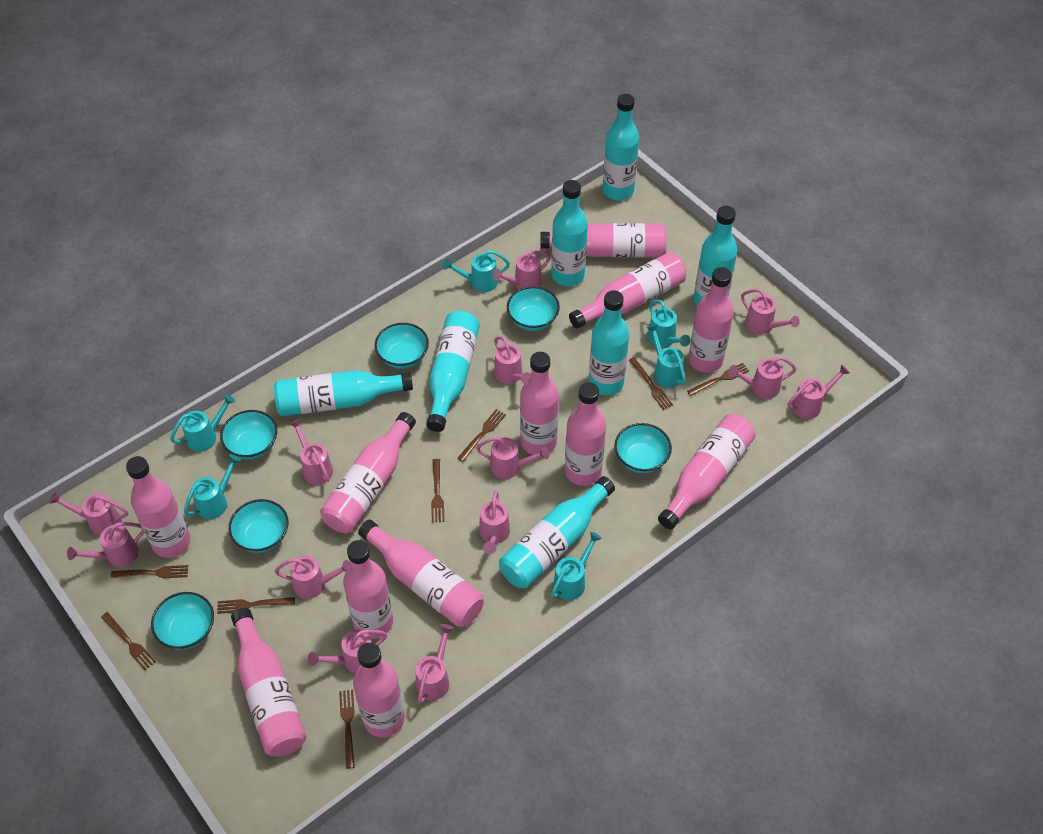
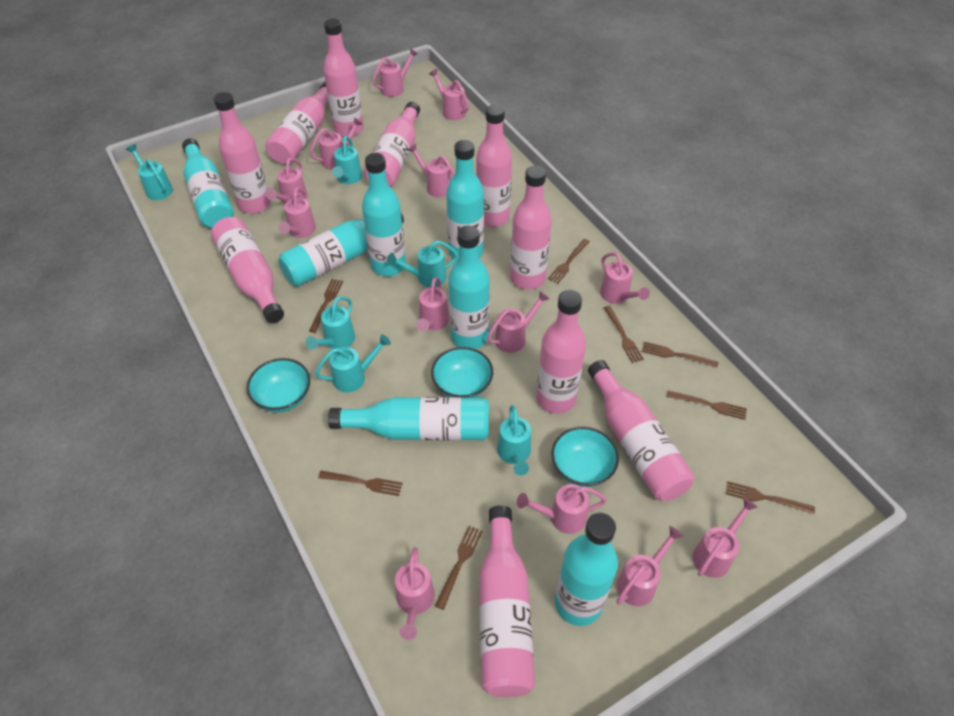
pink bottle: [126,456,190,558] [231,608,306,757] [320,412,416,533] [343,540,393,639] [353,643,405,737] [358,520,484,627] [520,352,559,455] [540,223,667,257] [565,382,606,486] [569,252,686,329] [658,414,755,530] [688,267,734,373] = 12 -> [211,217,284,323] [214,92,271,214] [265,82,328,164] [323,19,364,137] [364,102,420,187] [476,105,512,227] [479,505,535,697] [510,166,552,289] [536,290,586,414] [588,360,695,501] = 10
turquoise bowl: [151,592,214,650] [220,410,277,459] [229,499,289,553] [375,323,429,369] [507,286,560,331] [614,423,672,473] = 6 -> [247,358,310,413] [431,347,493,398] [551,427,619,487] = 3

